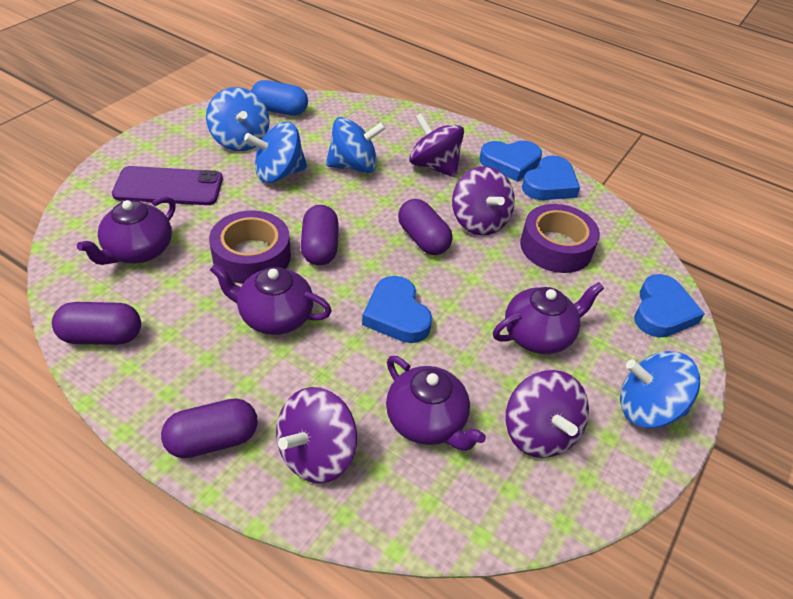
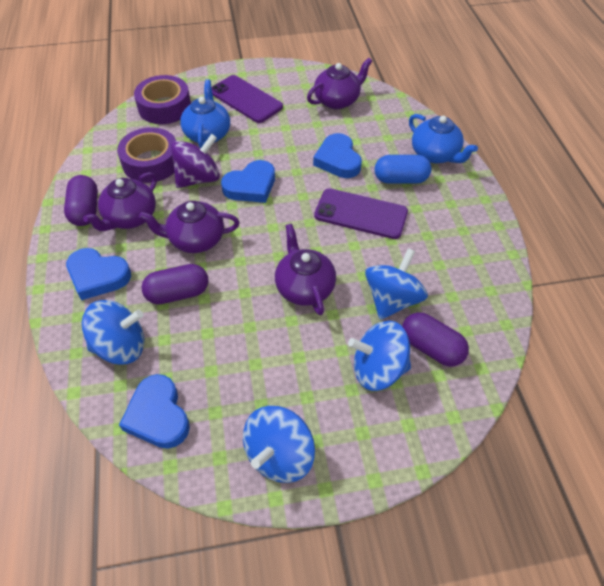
blue teapot: none = 0 -> [180,79,230,148] [409,114,478,163] = 2
purple capsule: [52,302,141,345] [161,398,258,458] [301,205,339,265] [398,199,452,255] = 4 -> [64,175,98,226] [141,264,209,304] [402,312,469,367] = 3
purple phone: [112,166,223,205] = 1 -> [212,75,283,123] [314,188,408,239] = 2
purple spinning top: [276,387,357,483] [409,113,464,177] [452,166,515,236] [506,370,589,458] = 4 -> [171,134,220,188] = 1

